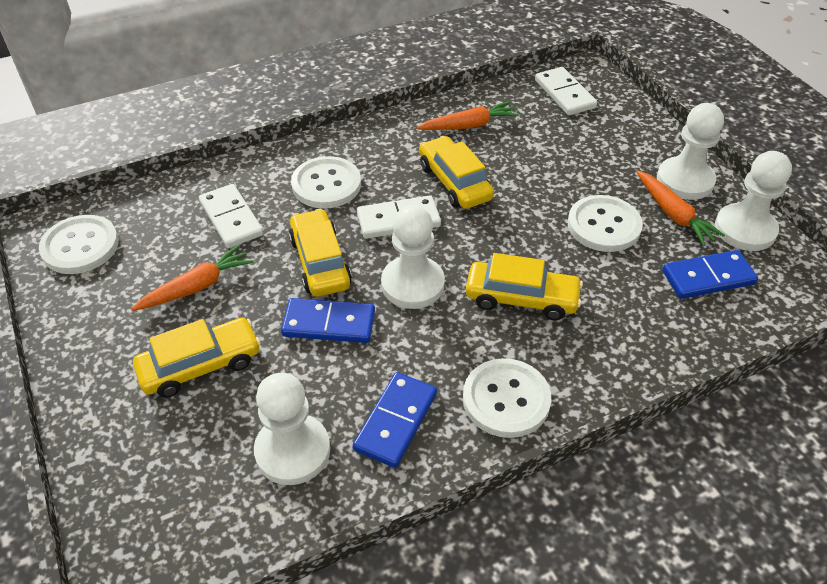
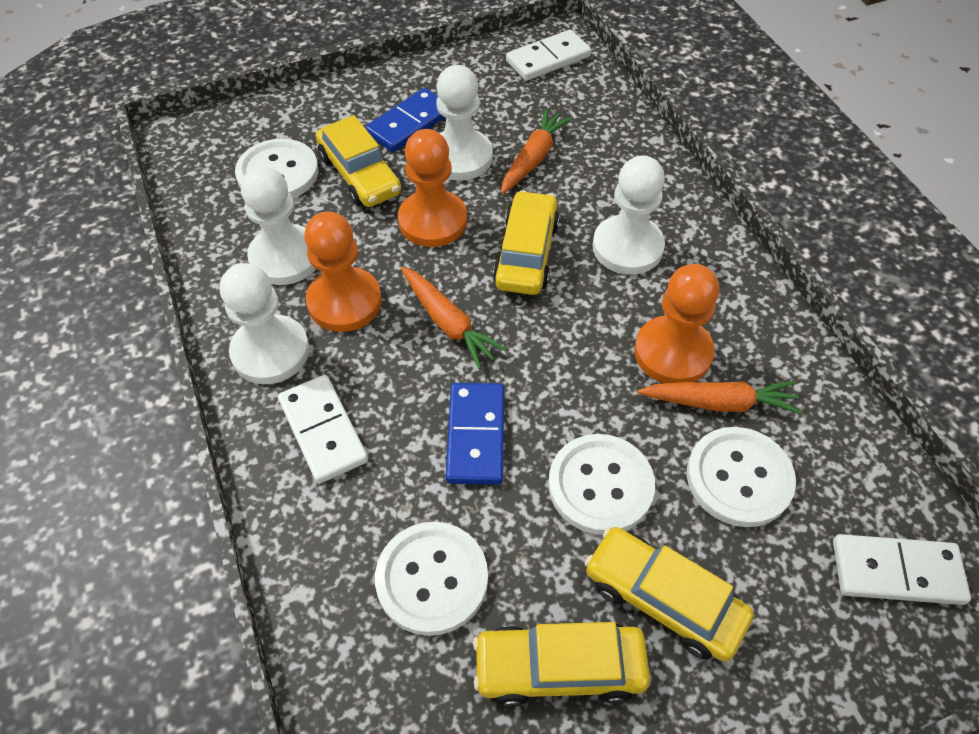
blue domino: [281,298,375,343] [353,372,437,468] [662,250,758,299] = 3 -> [365,88,445,152] [446,383,504,485] = 2
orange pawn: none = 0 -> [304,212,382,332] [398,129,467,247] [634,264,719,383] = 3

